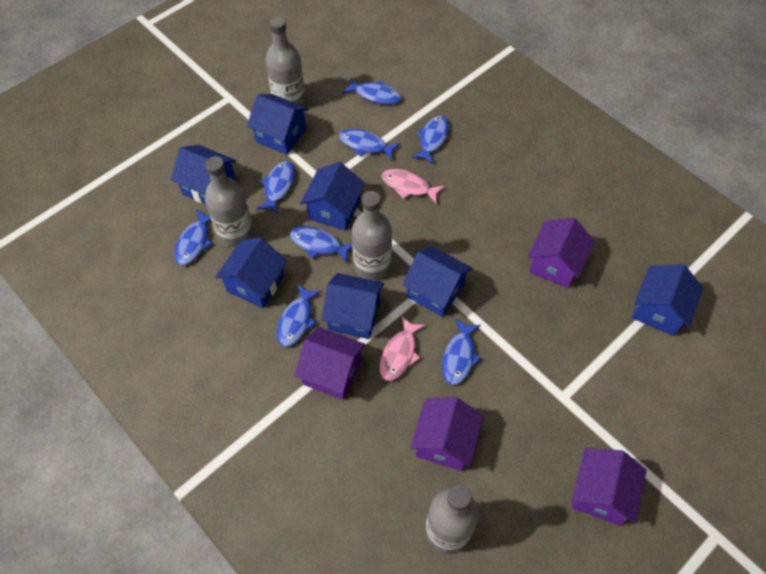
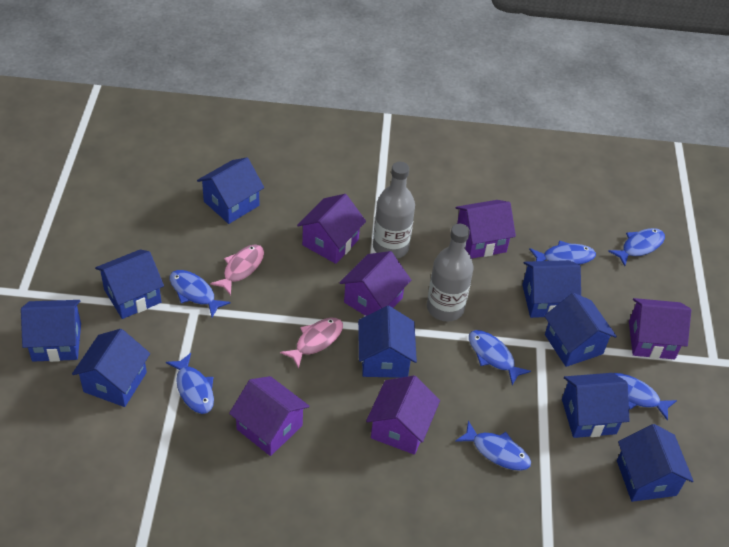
blue fish: [174,210,213,265] [256,161,295,214] [277,284,321,347] [290,226,352,263] [339,129,400,160] [342,78,402,104] [412,115,449,164] [442,318,481,385] = 8 -> [166,353,214,414] [169,270,230,317] [455,421,531,471] [469,330,531,385] [529,241,596,265] [608,228,665,266] [614,373,677,421] = 7
blue house: [171,145,236,204] [215,237,287,308] [247,94,309,155] [300,162,365,231] [321,273,384,339] [402,246,472,317] [632,264,703,336] = 7 -> [21,300,81,362] [72,329,150,407] [95,249,164,319] [197,158,264,224] [358,306,417,378] [522,260,581,318] [544,293,617,367] [562,373,630,438] [617,424,693,502] = 9
grey bottle: [205,156,254,247] [266,17,305,106] [352,191,392,280] [425,485,479,553] = 4 -> [373,162,415,259] [427,224,473,322] = 2
purple house: [295,327,365,400] [410,397,484,471] [528,218,595,288] [571,448,647,526] = 4 -> [229,376,309,456] [297,194,366,264] [339,251,411,316] [366,375,440,455] [455,200,516,259] [629,298,691,359] = 6

